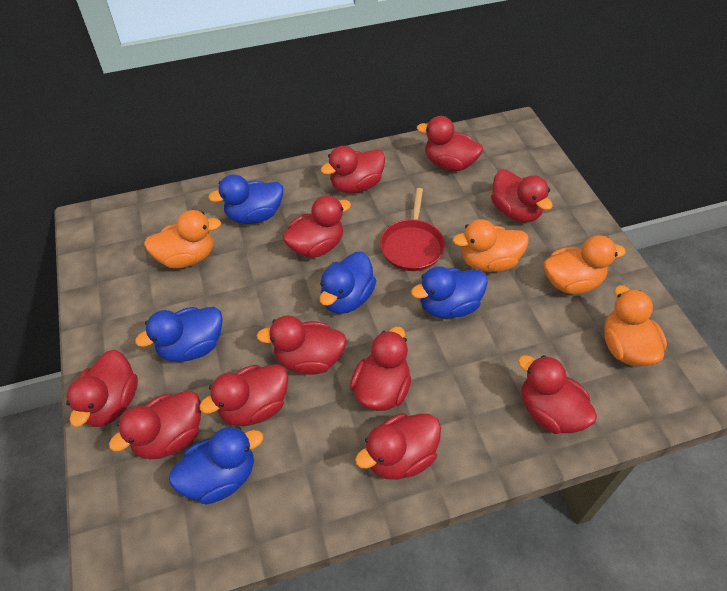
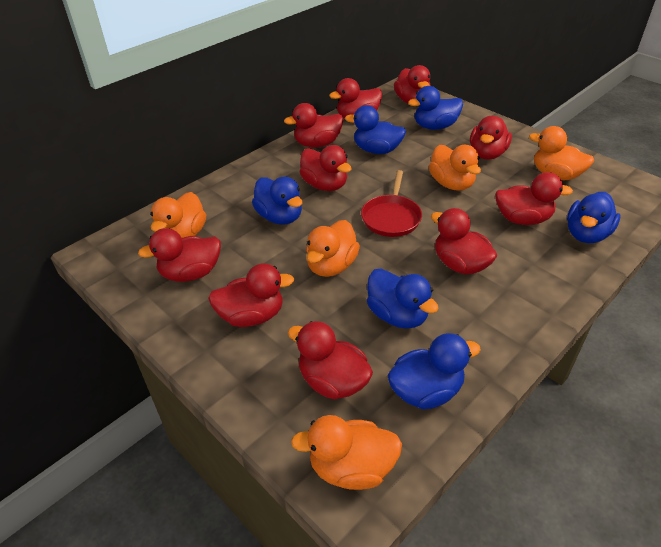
blue duck: [135,307,223,362] [169,426,263,505] [208,175,283,224] [319,252,376,314] [411,266,488,319] = 5 -> [252,176,303,225] [345,105,406,154] [367,269,439,328] [387,333,481,409] [408,86,463,130] [567,192,620,243] = 6
orange duck: [144,210,221,269] [453,219,529,272] [544,235,626,294] [604,285,667,366] = 4 -> [150,192,206,238] [291,415,402,490] [306,220,360,277] [429,145,481,191] [529,126,594,180] = 5
red duck: [66,350,138,427] [109,391,201,459] [200,364,288,426] [256,315,347,375] [282,196,351,258] [320,146,385,194] [350,327,411,411] [355,413,441,480] [417,116,483,171] [491,170,553,222] [518,355,597,434] = 11 -> [138,228,221,282] [208,263,294,327] [284,103,343,148] [288,321,373,399] [300,145,352,191] [329,78,382,118] [394,65,431,104] [431,208,497,274] [470,116,512,160] [495,172,573,225] = 10

